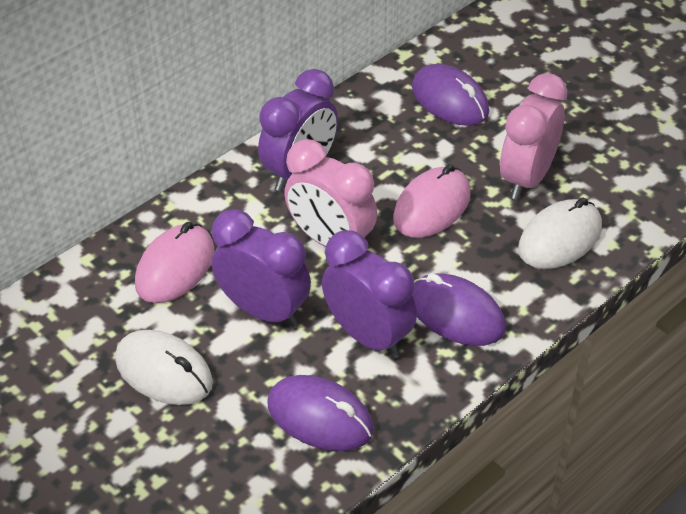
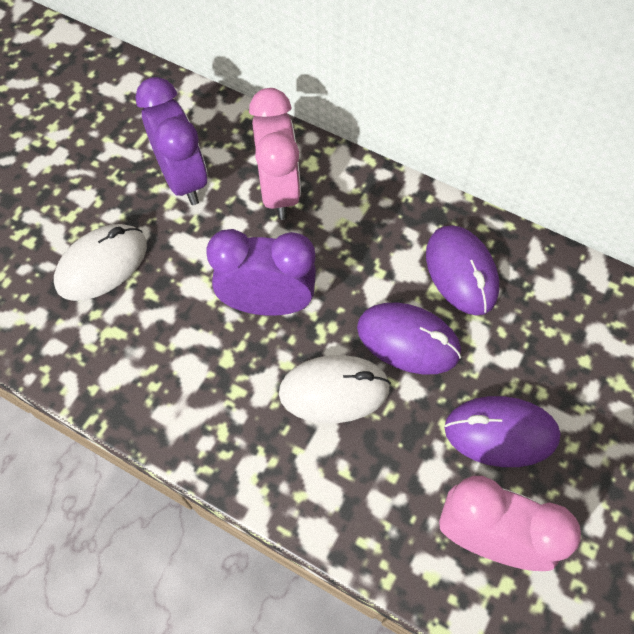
pink mouse: [135,222,214,303] [393,164,471,238] = 2 -> none = 0
purple clock: [212,209,311,328] [258,69,338,192] [322,230,417,359] = 3 -> [136,77,208,205] [206,229,316,316] = 2

